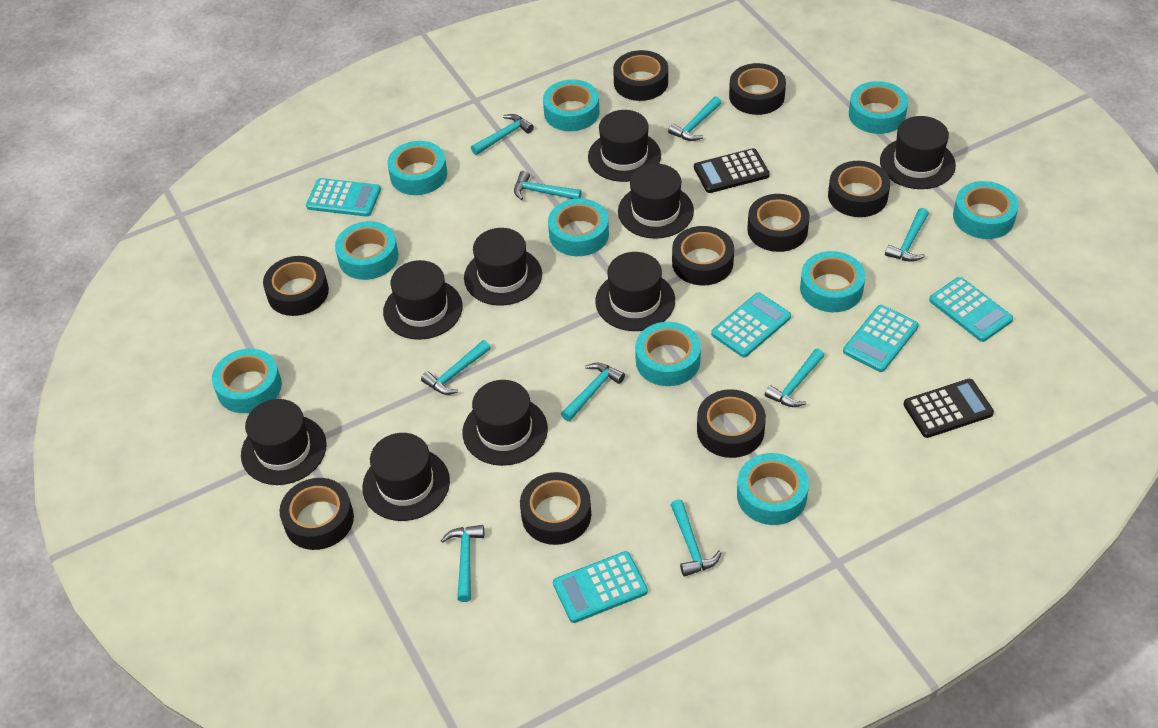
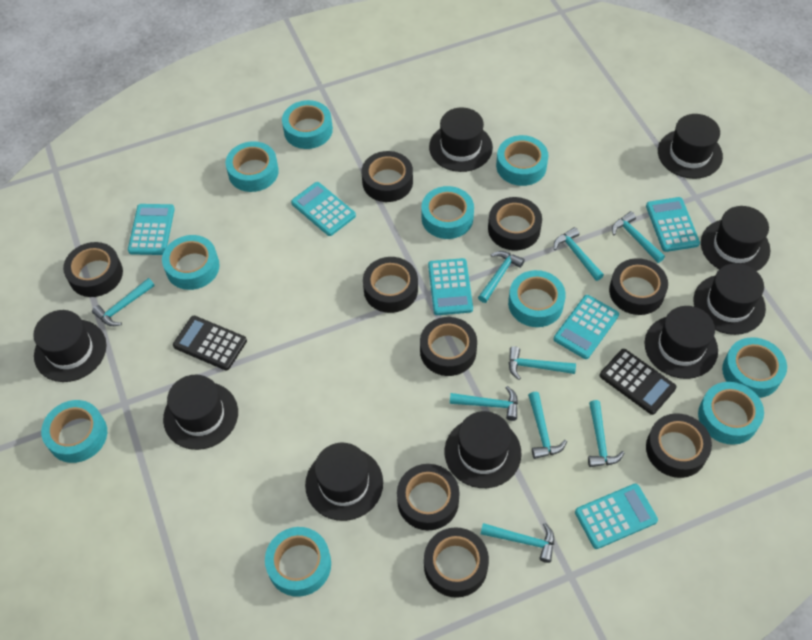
turquoise calculator: [306,178,381,217] [553,551,648,623] [711,293,791,357] [843,305,919,372] [929,277,1013,342] = 5 -> [128,204,175,255] [291,182,356,236] [428,258,473,315] [554,295,619,359] [575,484,658,549] [646,197,700,252] = 6

